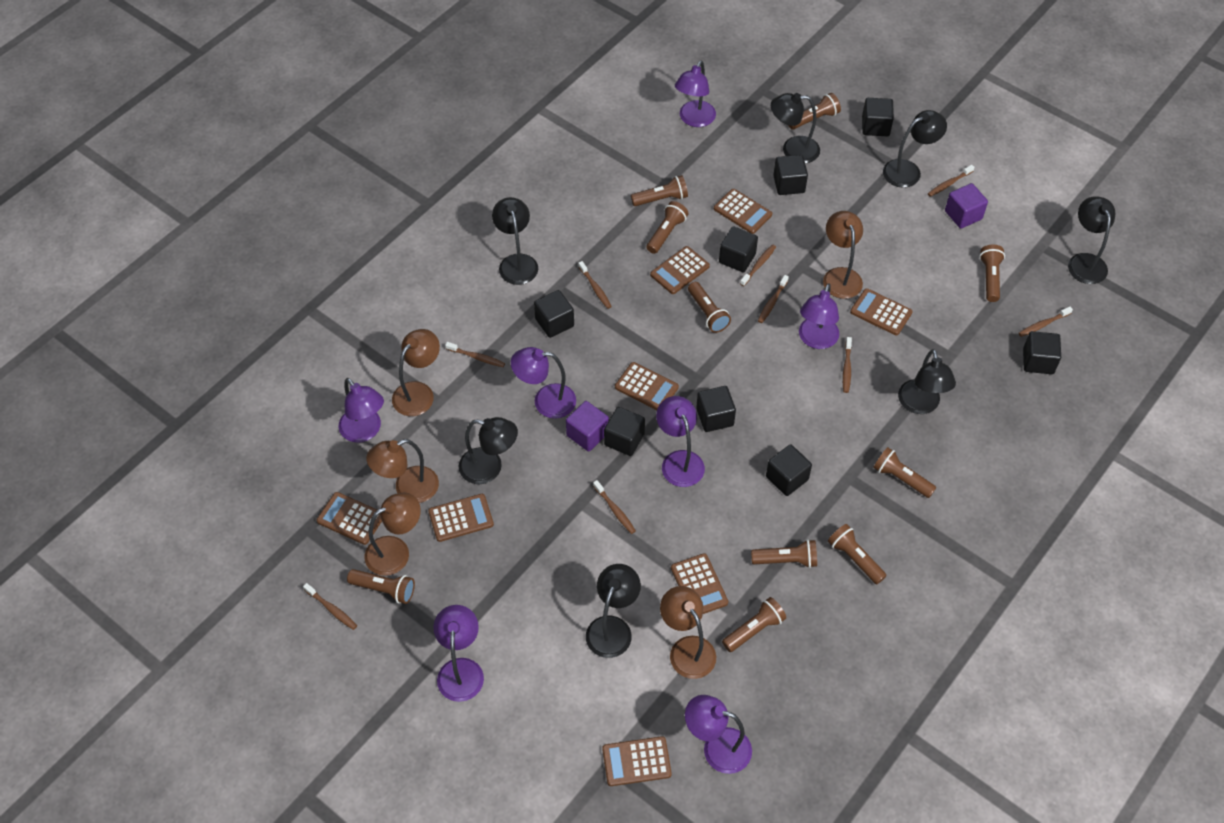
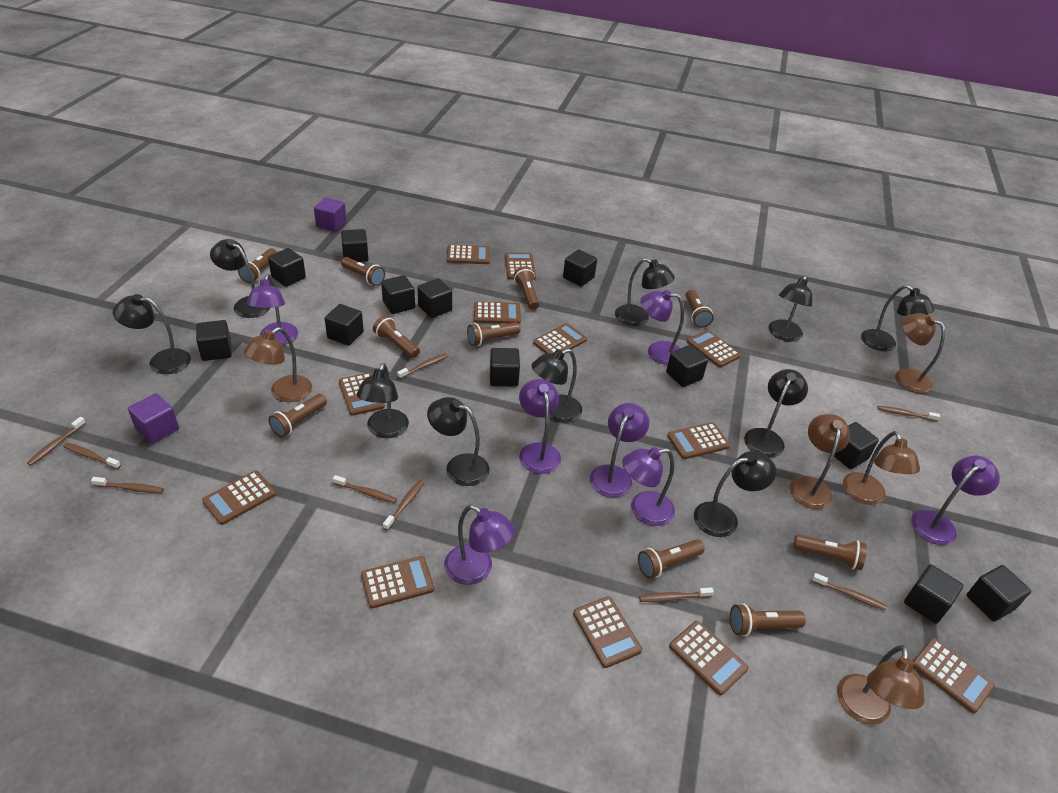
black cube: [534,290,574,338] [604,407,645,456] [696,386,736,432] [719,226,758,272] [766,444,812,496] [773,155,808,195] [862,98,894,136] [1023,331,1061,374] = 8 -> [196,320,232,361] [268,248,306,287] [325,304,364,346] [341,229,369,262] [381,275,415,314] [417,278,452,318] [490,348,520,387] [563,249,597,287] [666,345,708,387] [830,422,879,469] [904,564,963,624] [967,565,1031,622] = 12
black lamp: [459,417,518,484] [492,197,538,285] [586,564,641,658] [771,93,820,164] [883,110,947,188] [898,349,956,414] [1068,196,1115,284] = 7 -> [113,294,191,374] [210,239,270,318] [357,363,409,438] [427,397,490,486] [532,349,582,423] [615,258,675,326] [694,451,776,537] [744,369,808,457] [769,275,812,342] [861,285,934,351] = 10
brown calculator: [317,492,382,545] [428,494,494,542] [602,736,672,786] [615,362,679,410] [650,246,710,294] [671,553,728,614] [714,189,772,234] [850,288,913,335] = 8 -> [202,471,276,525] [339,372,385,416] [361,556,434,608] [447,245,490,264] [474,302,521,324] [505,252,536,280] [533,323,587,353] [573,596,642,668] [668,422,730,459] [669,621,748,695] [687,330,741,367] [913,638,995,713] = 12

